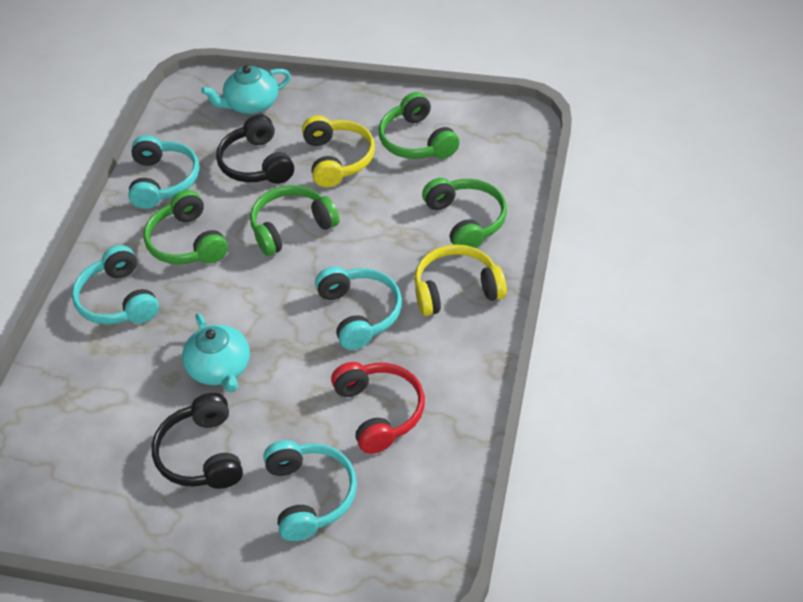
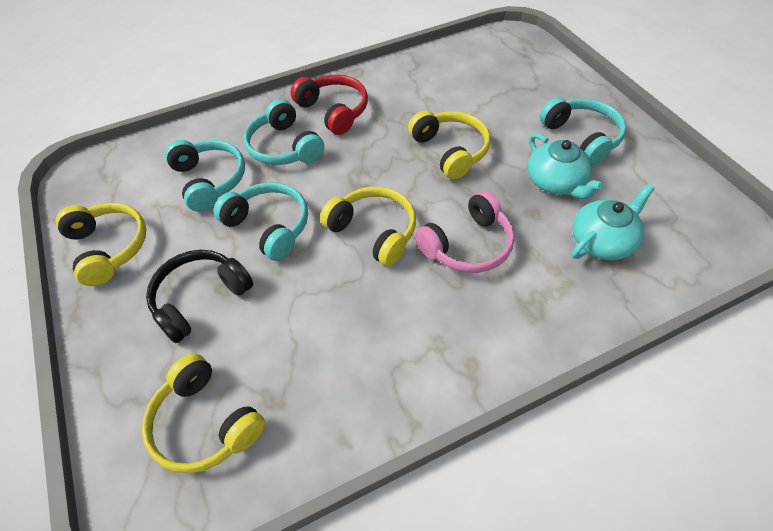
black headphones: [152,393,243,489] [216,114,294,184] = 2 -> [146,250,253,343] = 1
green headphones: [144,190,228,265] [250,185,339,256] [379,92,460,159] [422,178,507,248] = 4 -> none = 0
pink headphones: none = 0 -> [415,191,515,273] = 1
yellow headphones: [302,115,375,188] [414,245,507,316] = 2 -> [56,203,146,286] [142,353,265,473] [320,187,416,266] [408,111,490,180] = 4

